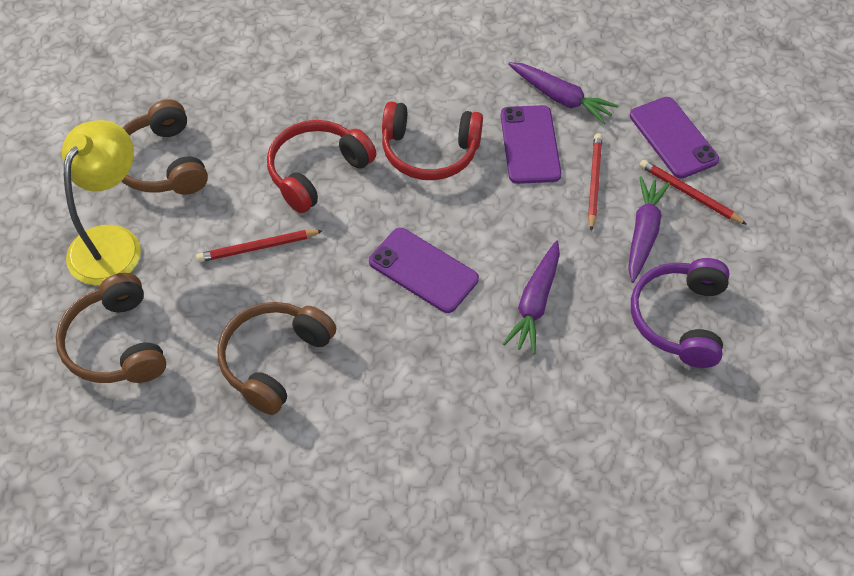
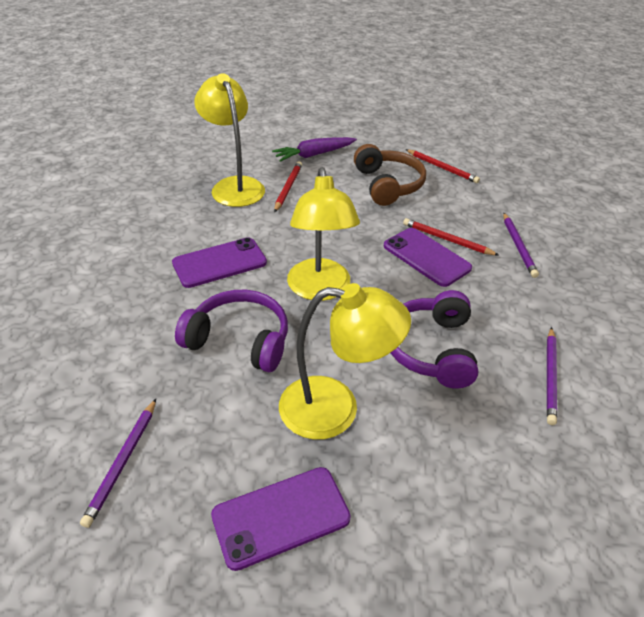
brown headphones: [56,273,166,383] [121,99,208,195] [217,302,336,415] = 3 -> [354,144,426,206] = 1
purple carrot: [503,241,560,354] [508,62,619,124] [628,176,670,283] = 3 -> [272,137,357,162] = 1
purple headphones: [631,258,729,368] = 1 -> [175,290,288,372] [390,290,478,389] = 2
purple pencil: none = 0 -> [80,399,156,528] [503,213,539,278] [547,327,557,425] = 3
red headphones: [267,120,376,213] [382,101,483,180] = 2 -> none = 0
yellow lamp: [62,120,141,285] = 1 -> [194,73,265,207] [279,283,411,440] [287,167,360,301] = 3

